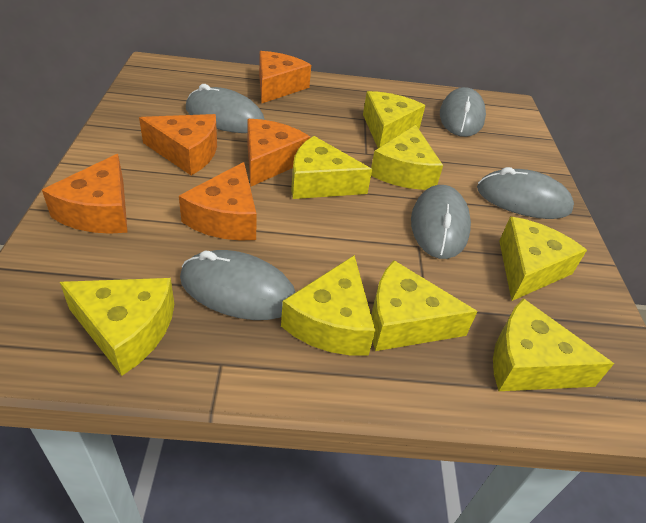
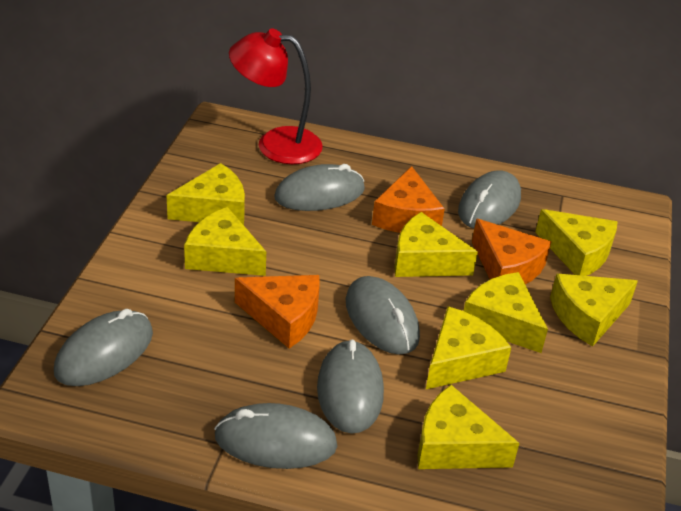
grey mouse: [180,250,296,320] [186,84,264,133] [411,185,471,259] [440,87,486,137] [477,167,574,219] = 5 -> [54,309,153,386] [214,403,337,469] [274,164,365,211] [317,339,384,434] [346,276,420,355] [458,170,521,228] = 6
orange cheese: [42,154,128,234] [139,114,217,175] [179,162,257,241] [247,119,310,187] [259,51,311,103] = 5 -> [235,275,320,348] [372,166,445,233] [472,219,551,284] = 3
red lamp: none = 0 -> [229,29,323,164] = 1

